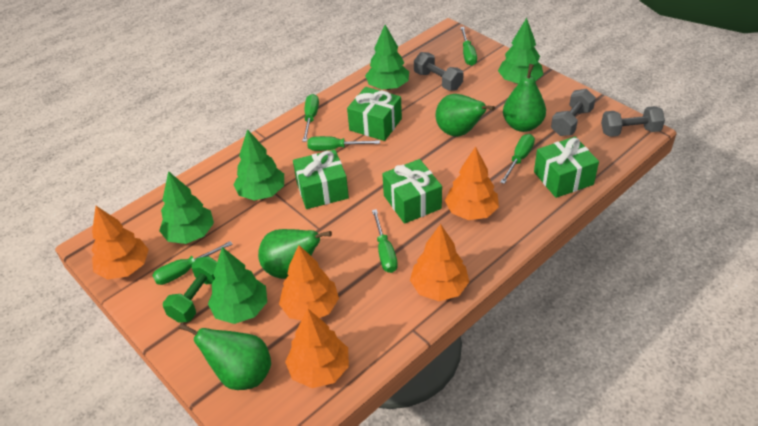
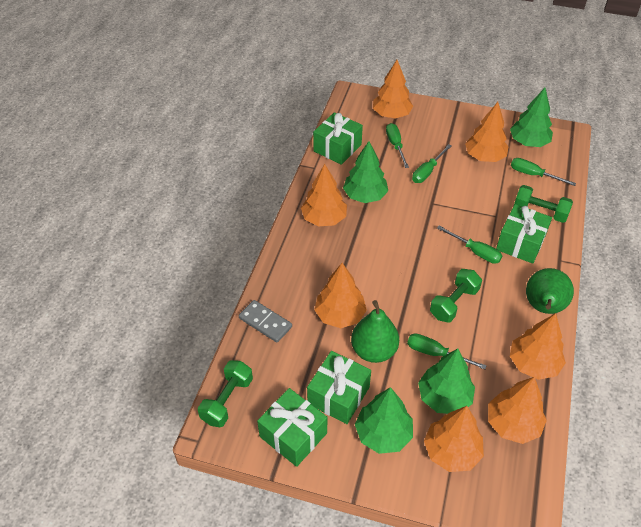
green dumbbell: [163,256,217,323] = 1 -> [198,360,253,427] [430,269,482,322] [514,185,573,223] = 3
green pear: [179,323,271,390] [258,229,332,279] [435,94,495,137] [503,64,546,132] = 4 -> [351,300,399,363] [526,268,574,314] = 2
green screwdriver: [152,241,233,285] [302,94,319,142] [307,136,380,151] [372,209,398,273] [460,27,477,66] [500,134,535,184] = 6 -> [386,123,409,168] [407,333,487,370] [412,144,451,183] [437,226,502,264] [511,158,576,186] = 5
green tree: [159,171,214,244] [208,247,267,324] [233,129,284,201] [365,25,409,90] [498,18,544,84] = 5 -> [343,141,388,203] [355,387,413,454] [418,348,475,414] [510,88,553,147] = 4
grey domino: none = 0 -> [239,300,292,343] = 1
grey dumbbell: [414,52,464,91] [551,89,596,136] [601,106,665,137] = 3 -> none = 0
orange tree: [91,206,149,280] [279,245,339,320] [285,309,349,388] [410,224,469,301] [445,147,499,220] = 5 -> [301,164,347,227] [314,263,367,328] [373,60,413,119] [424,406,484,472] [465,102,509,162] [488,377,547,444] [510,313,566,380] = 7

